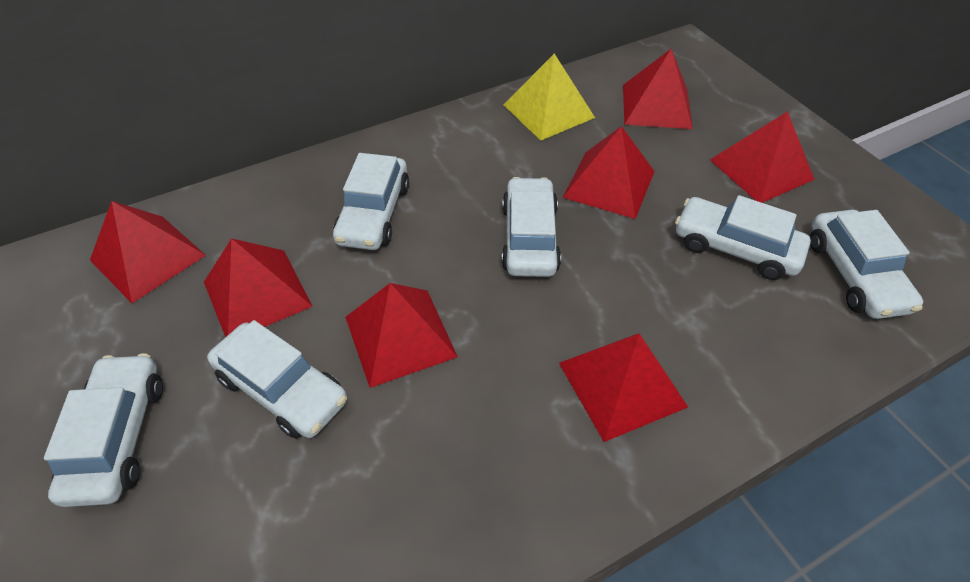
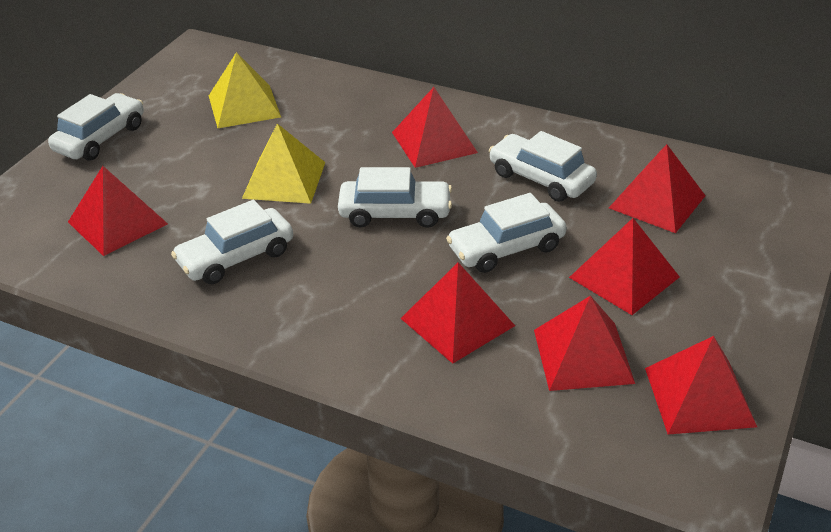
white car: [44,353,163,507] [207,320,347,439] [333,153,409,250] [502,177,561,277] [675,195,811,280] [810,210,923,319] = 6 -> [48,93,144,161] [171,200,293,284] [338,167,452,228] [446,193,566,273] [489,131,597,202] = 5
yellow pyramid: [504,54,595,140] = 1 -> [209,52,281,128] [242,124,325,204] = 2

